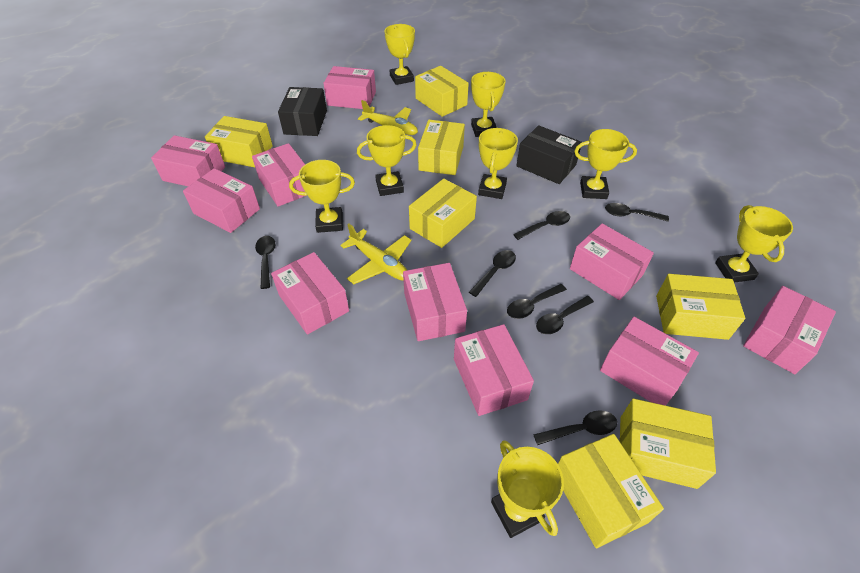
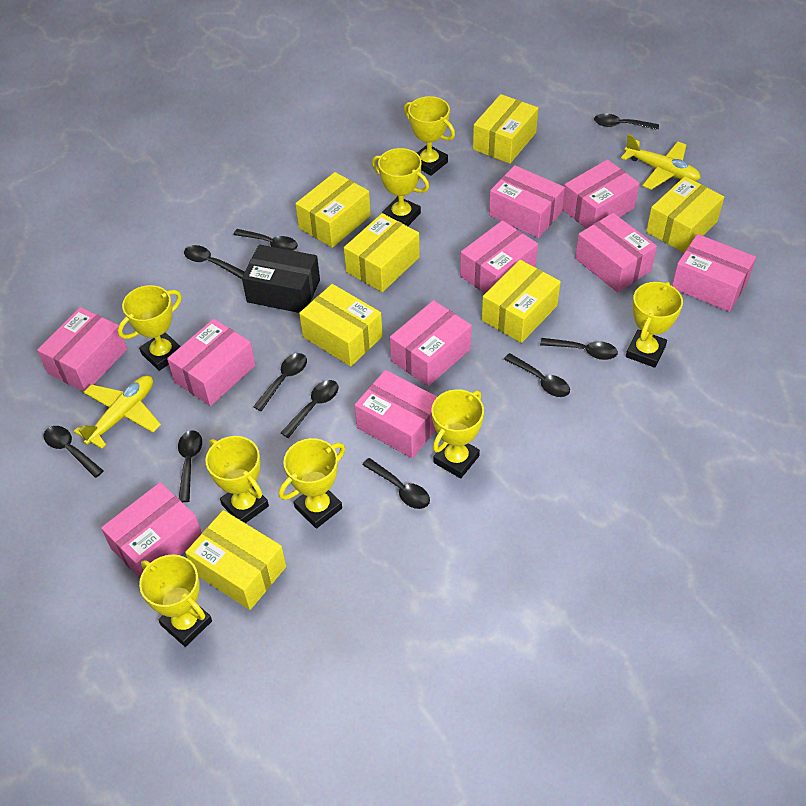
black box: [278,87,327,136] [517,125,582,184] = 2 -> [242,244,320,313] = 1
black spoon: [255,236,276,289] [469,250,516,297] [507,284,567,319] [513,211,570,240] [533,410,617,445] [536,296,594,334] [605,203,669,222] = 7 -> [44,426,104,478] [178,430,202,502] [184,245,244,279] [233,229,298,251] [253,353,307,411] [281,380,339,438] [362,458,430,509] [504,353,570,397] [540,338,618,360] [594,114,659,130] = 10

